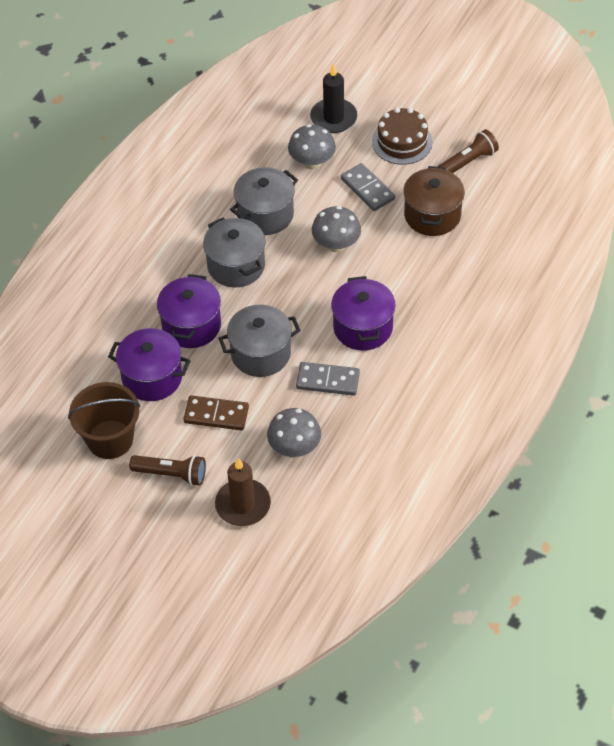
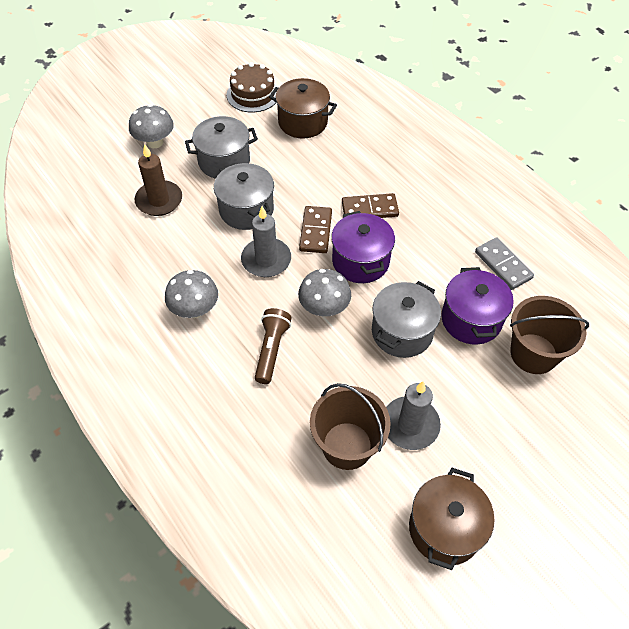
black candle: [310,64,357,133] = 1 -> none = 0
brown bucket: [68,382,140,459] = 1 -> [310,383,391,470] [510,296,589,374] = 2
brown domino: [183,395,249,431] = 1 -> [299,206,332,253] [342,193,399,218] = 2
brown flashlight: [129,455,206,486] [437,129,499,173] = 2 -> [255,308,292,384] = 1
brown pot: [403,166,465,236] = 1 -> [269,78,337,139] [409,468,495,570] = 2
grey candle: none = 0 -> [241,206,291,277] [386,381,441,450] = 2
grey domino: [296,362,360,396] [341,163,395,211] = 2 -> [475,237,534,290] = 1
purple pot: [108,328,190,401] [157,274,221,348] [331,276,396,351] = 3 -> [331,211,395,283] [441,267,514,345] = 2

